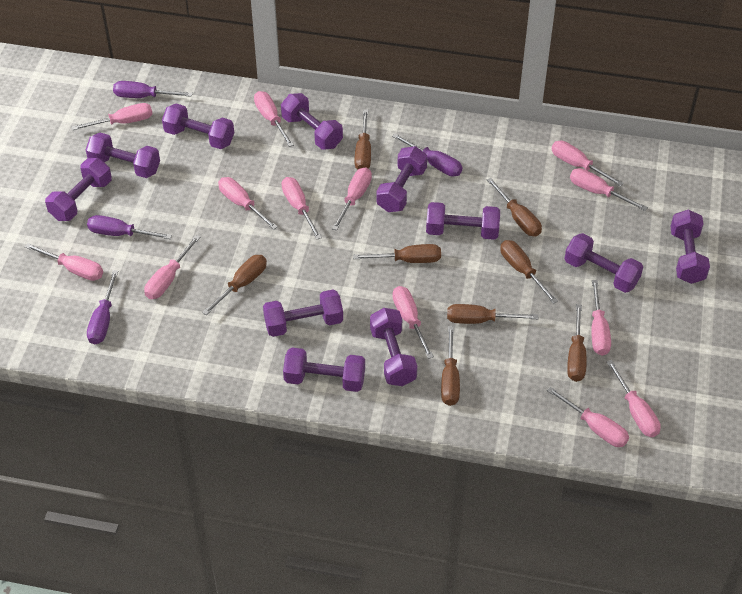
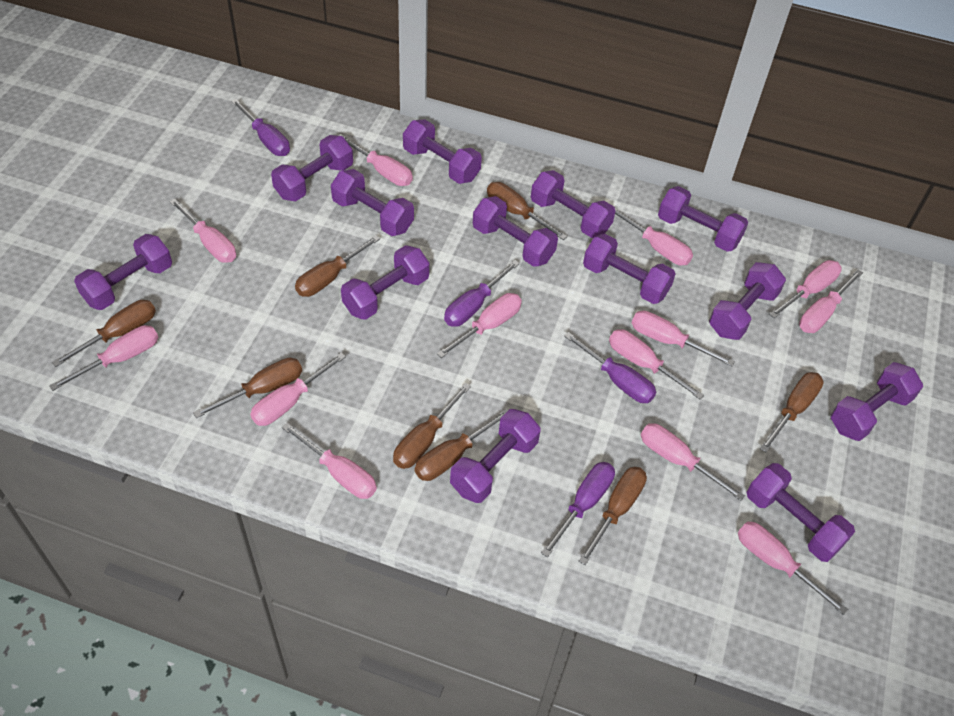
purple dumbbell: [45,158,112,221] [85,133,160,178] [162,103,234,149] [263,289,343,337] [281,93,343,150] [283,348,365,392] [370,308,418,386] [376,146,427,212] [426,202,500,240] [564,233,643,293] [670,209,710,284] = 11 -> [74,234,172,310] [271,135,353,201] [331,169,414,236] [341,245,430,320] [403,119,482,184] [450,409,541,503] [473,196,558,267] [531,170,615,238] [583,234,675,304] [658,186,748,252] [709,262,786,340] [747,463,855,562] [831,362,923,441] = 13

